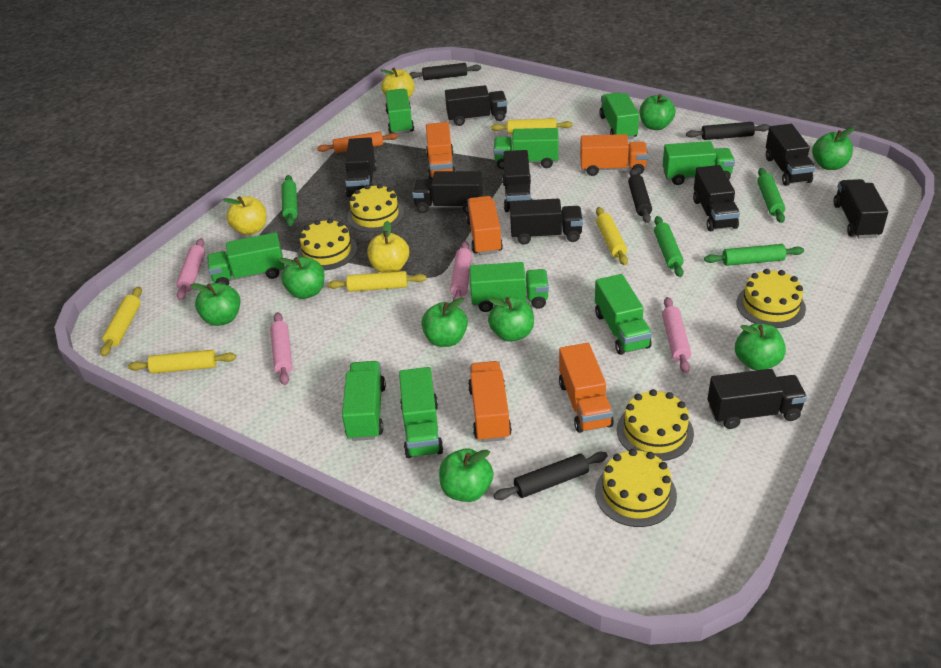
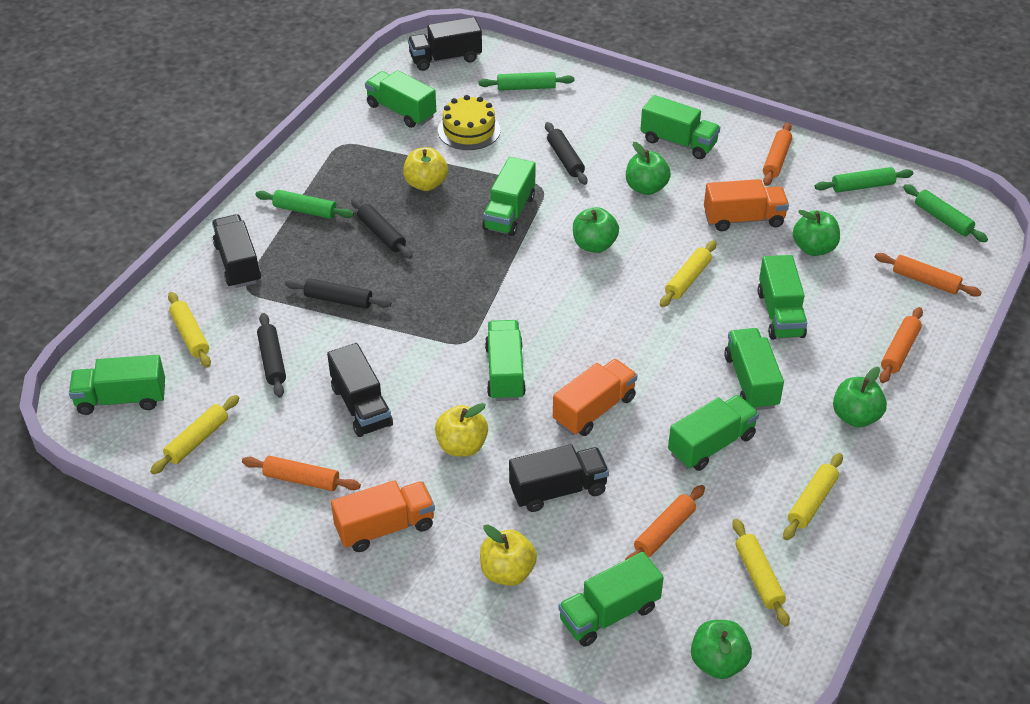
black truck: [345,137,377,197] [412,171,483,213] [445,85,507,126] [502,150,532,212] [510,199,583,245] [693,165,740,231] [708,369,807,429] [766,124,815,186] [833,179,888,238] = 9 -> [212,214,261,288] [327,343,393,437] [408,17,482,71] [509,444,609,512] = 4
green apple: [191,283,240,326] [278,257,325,299] [421,297,468,347] [439,449,493,502] [488,297,534,342] [640,94,676,130] [735,323,786,370] [812,127,855,170] = 8 -> [573,207,619,253] [626,142,671,195] [691,620,752,679] [793,210,840,256] [833,367,887,427] = 5
orange rolling pin: [317,131,398,153] = 1 -> [242,456,361,491] [625,485,705,560] [763,122,792,186] [875,253,982,297] [879,307,923,383] = 5
orange truck: [426,122,456,179] [466,196,503,255] [468,361,512,442] [559,343,614,433] [580,134,648,176] = 5 -> [331,480,435,552] [553,359,637,436] [704,179,789,231] = 3
pink rolling pin: [176,238,205,300] [270,312,292,385] [450,241,472,301] [662,297,691,373] = 4 -> none = 0
yellow cake: [298,218,357,270] [347,184,404,233] [595,449,677,527] [617,389,694,461] [736,269,806,328] = 5 -> [438,95,501,150] = 1

